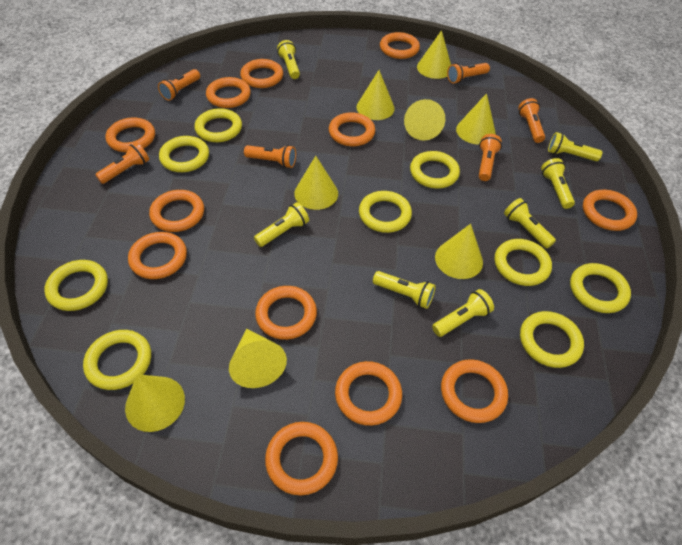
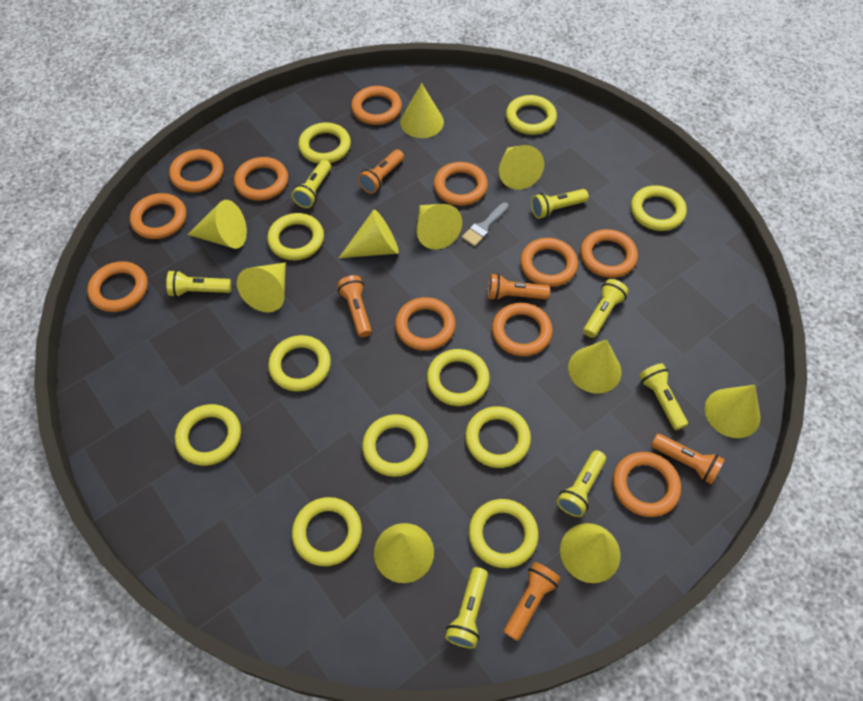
grey brush: none = 0 -> [462,202,509,246] = 1
orange flashlight: [95,142,149,184] [158,69,200,101] [244,145,296,168] [447,63,490,84] [479,134,502,181] [518,98,545,143] = 6 -> [337,275,372,337] [358,149,404,194] [488,274,550,301] [504,562,561,641] [651,434,725,485] = 5
orange ring: [105,117,155,152] [128,232,187,279] [149,190,204,232] [206,77,251,108] [240,59,283,88] [255,286,317,340] [265,422,338,495] [329,112,375,146] [335,361,402,426] [380,32,420,59] [441,359,508,423] [583,190,637,231] = 12 -> [87,261,148,312] [130,193,186,239] [169,149,223,192] [234,157,288,201] [351,86,402,125] [395,297,456,351] [434,162,488,206] [492,303,553,356] [520,238,578,287] [580,229,638,278] [613,452,681,517] = 11
yellow cone: [125,374,185,432] [229,329,287,388] [294,156,338,210] [357,70,395,120] [404,99,445,140] [417,30,451,79] [435,224,483,279] [456,93,496,145] = 8 -> [187,200,247,249] [237,262,286,312] [339,210,399,258] [374,523,434,583] [400,83,444,138] [417,204,462,250] [499,145,544,190] [560,523,620,583] [568,339,621,394] [705,385,760,438] = 10
yellow ring: [44,260,108,311] [83,330,151,390] [159,136,209,172] [195,108,242,142] [359,191,412,233] [410,151,460,188] [495,239,552,286] [520,311,584,368] [570,263,631,313] = 9 -> [175,404,241,466] [267,213,324,260] [268,335,331,391] [292,497,362,566] [298,122,351,164] [362,414,428,477] [427,349,490,406] [465,406,531,468] [469,499,539,568] [506,95,557,135] [631,185,687,231] = 11

